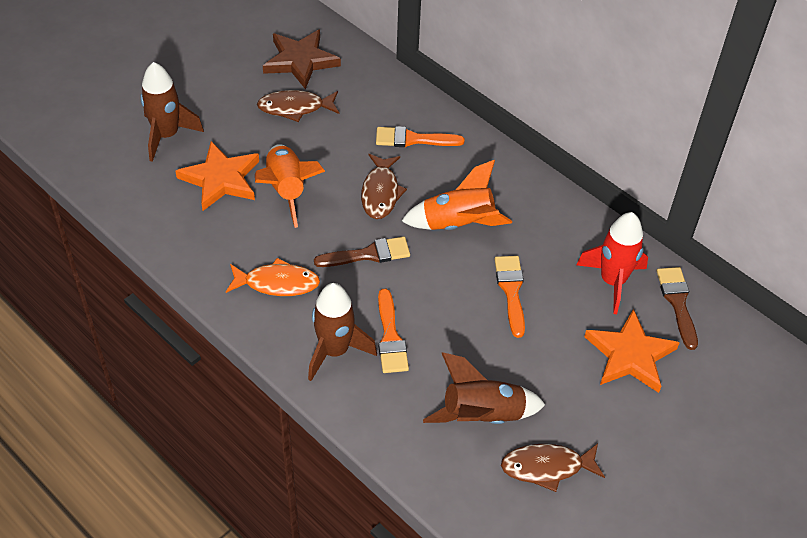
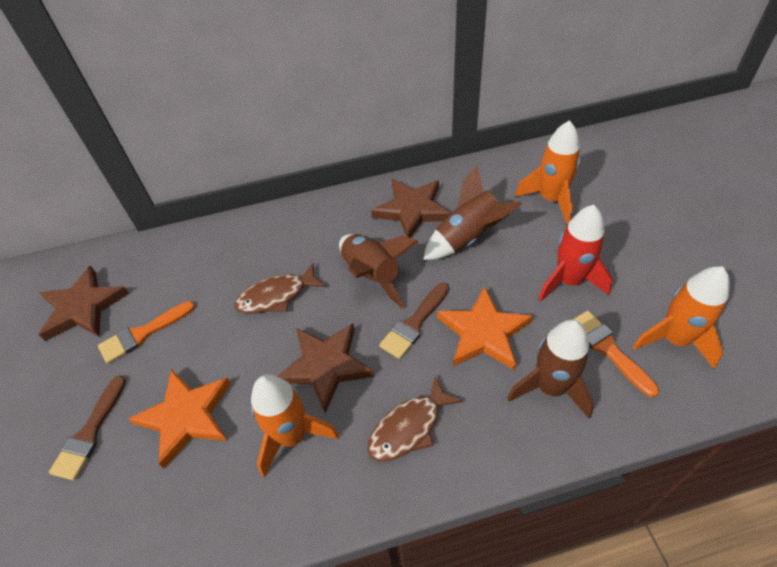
brown fish: [257,90,339,122] [361,154,407,219] [501,443,605,492] = 3 -> [235,263,325,313] [368,377,463,462] = 2
brown star: [263,29,341,89] = 1 -> [38,266,129,341] [278,324,374,413] [371,179,451,238] = 3
orange brush: [376,126,465,147] [378,289,409,373] [494,256,525,338] = 3 -> [98,301,195,364] [573,311,659,397] = 2
orange fish: [226,258,320,296] = 1 -> none = 0
orange rocket: [255,144,325,228] [402,160,512,230] = 2 -> [251,374,339,478] [515,120,580,224] [633,266,730,369] = 3

